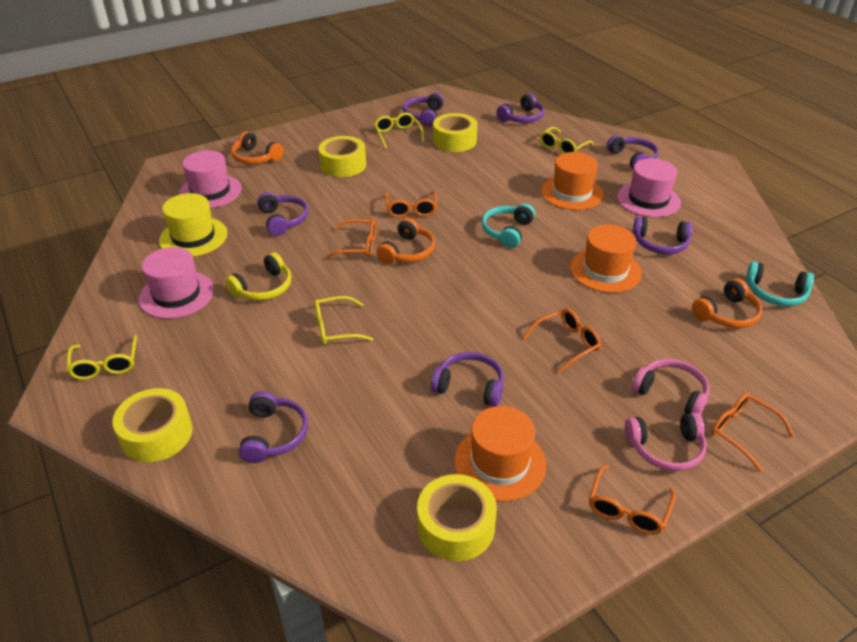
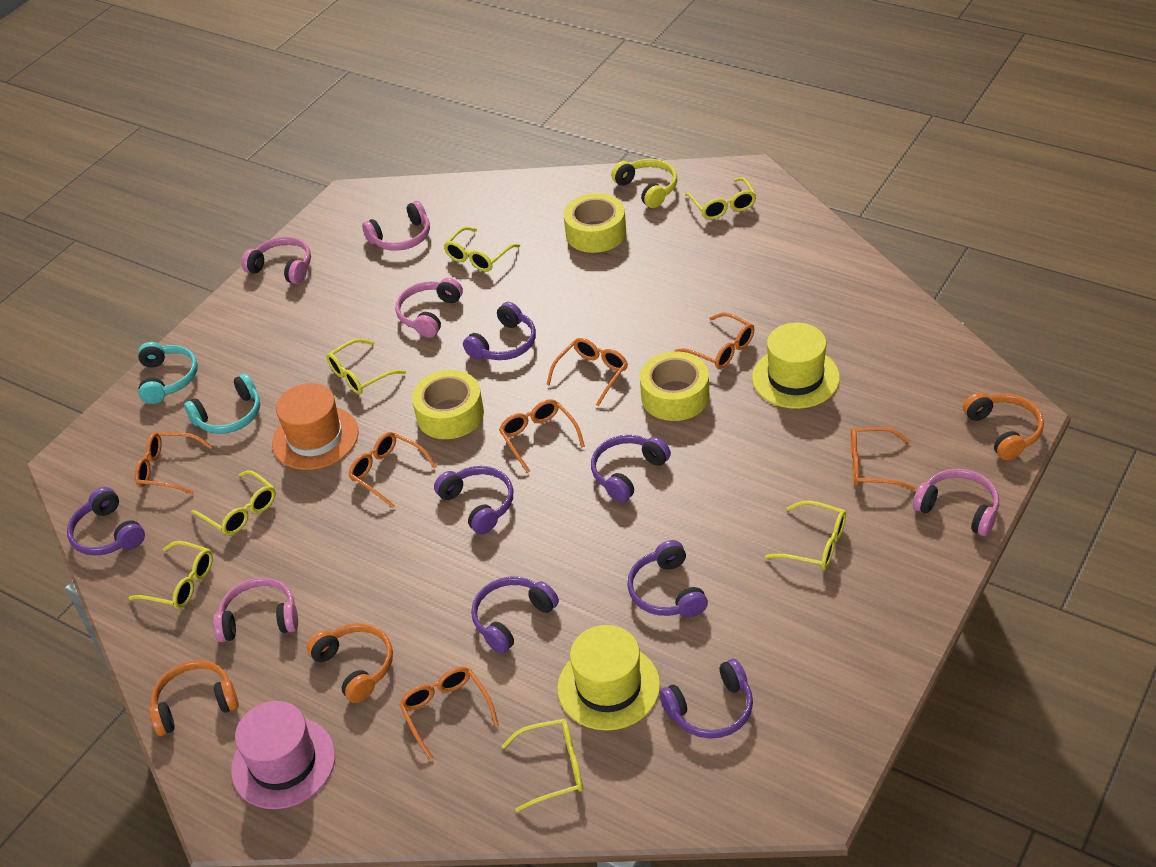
orange glasses: [325,219,376,259] [385,191,437,218] [524,308,601,373] [589,465,676,535] [711,393,794,472] = 5 -> [135,432,213,494] [348,432,437,508] [399,667,499,760] [499,399,585,473] [546,338,628,406] [674,313,754,369] [851,427,916,491] = 7
orange hat: [454,406,546,502] [541,152,604,210] [570,225,642,293] = 3 -> [272,383,358,470] = 1
pink hat: [139,247,214,319] [179,151,242,208] [617,158,681,217] = 3 -> [231,701,335,809] = 1
pink headphones: [625,412,706,471] [632,359,709,415] = 2 -> [213,577,298,642] [242,237,311,284] [362,201,430,251] [395,278,463,338] [913,469,999,536] = 5
yellow glasses: [67,335,137,380] [314,296,373,345] [374,113,424,149] [540,127,594,154] = 4 -> [129,541,213,609] [191,470,276,535] [326,339,406,394] [444,227,520,272] [502,719,583,812] [685,177,756,220] [765,500,846,570] = 7
yellow hat: [159,193,227,257] = 1 -> [558,625,660,731] [752,323,840,409] = 2
yellow tape: [112,388,193,462] [318,136,366,177] [417,474,497,561] [433,113,477,152] = 4 -> [412,370,484,439] [564,193,626,253] [640,351,709,421] = 3

